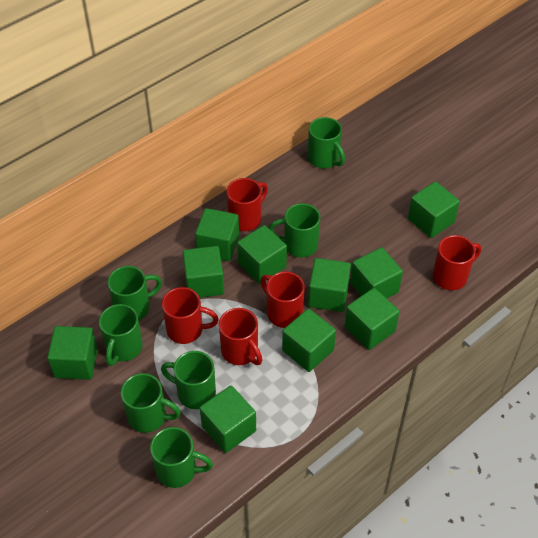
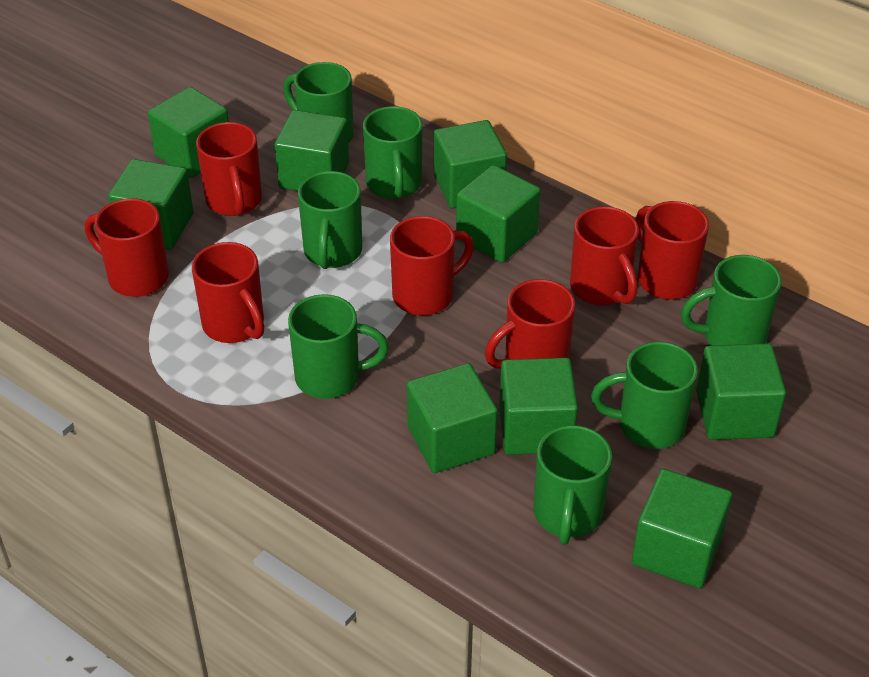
green cube: [47,326,98,380] [183,246,224,298] [195,208,239,261] [200,385,256,453] [237,225,287,284] [282,308,336,372] [308,258,351,312] [345,288,399,350] [350,247,403,298] [408,181,460,238] = 10 -> [108,159,193,250] [148,87,229,178] [275,110,349,191] [407,363,498,473] [434,120,507,208] [456,165,541,263] [499,358,578,455] [632,469,732,588] [696,343,786,440] = 9
red mug: [162,287,219,344] [219,308,263,365] [226,178,268,231] [261,272,305,328] [433,235,481,290] = 5 -> [85,198,169,297] [192,242,264,343] [196,122,262,216] [390,216,474,315] [485,279,575,369] [570,206,639,305] [635,201,709,300] = 7

